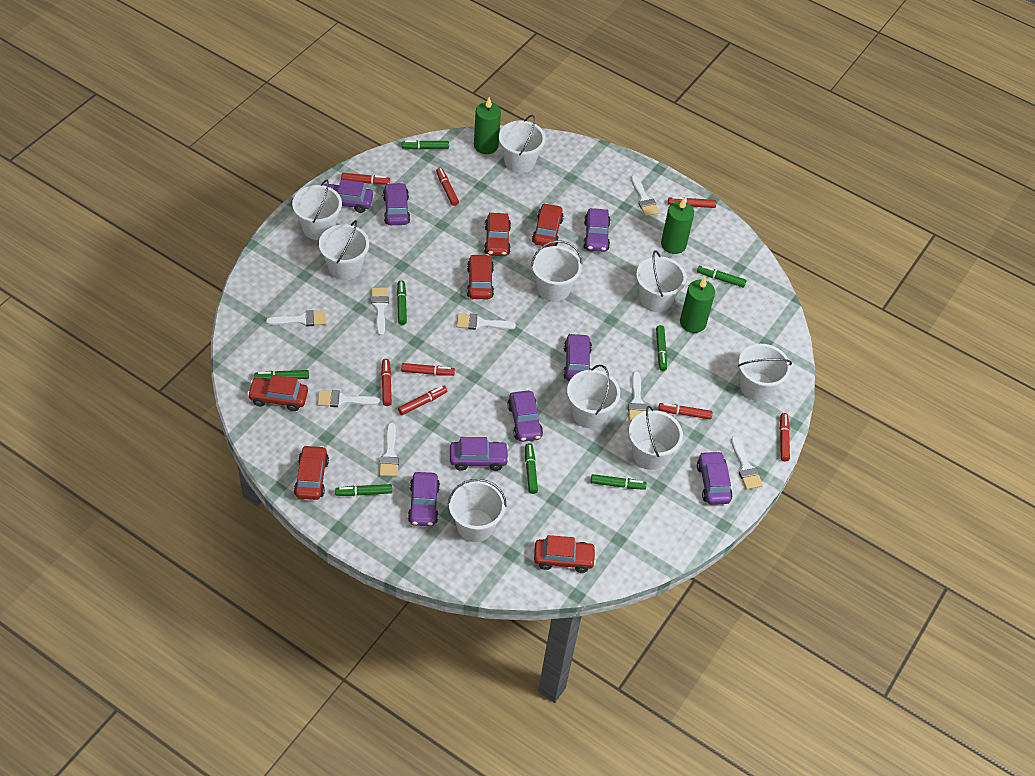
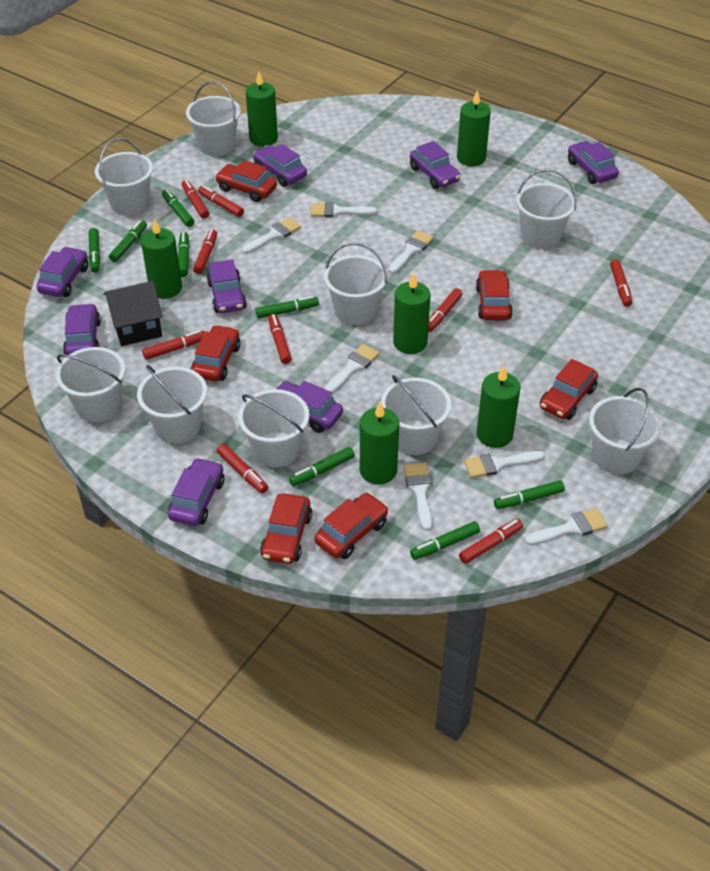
black house: none = 0 -> [104,281,163,346] = 1
green candle: [474,97,501,154] [661,197,694,254] [680,277,715,333] = 3 -> [141,218,182,299] [246,72,278,147] [360,402,399,485] [393,273,431,354] [457,90,491,166] [476,366,520,448] = 6
red marker: [341,173,390,185] [381,359,392,406] [398,386,447,415] [401,363,455,376] [436,168,459,206] [658,403,713,419] [668,197,716,208] [780,413,790,462] = 8 -> [142,330,205,360] [182,180,209,219] [193,229,217,274] [198,185,244,217] [217,444,268,493] [268,314,292,364] [428,288,463,332] [459,519,523,564] [610,259,632,307] = 9
white brush: [266,310,326,326] [317,390,380,407] [371,287,389,336] [379,423,399,477] [456,313,516,330] [628,371,647,421] [631,175,660,216] [731,436,763,490] = 8 -> [242,217,301,254] [311,202,378,217] [324,344,380,394] [388,230,434,274] [404,462,432,531] [464,451,545,478] [525,508,608,545] = 7

